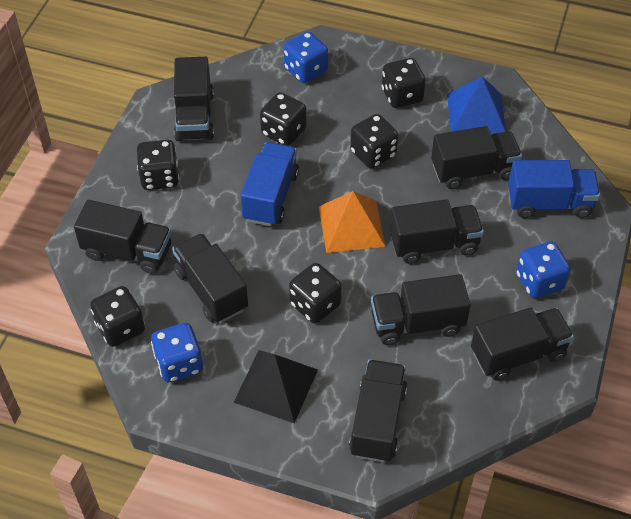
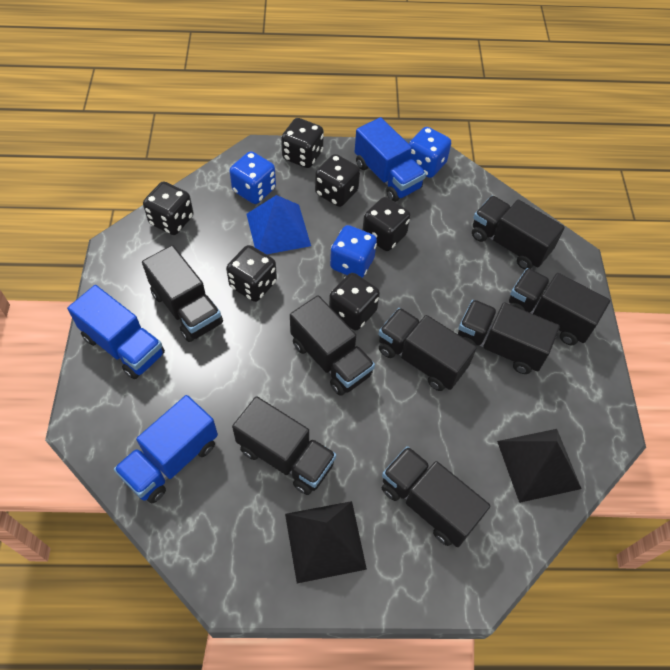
black pyramid: [234,350,318,423] = 1 -> [285,501,367,583] [497,429,582,503] = 2
blue truck: [241,142,299,226] [508,160,600,218] = 2 -> [67,285,165,379] [114,395,218,503] [355,117,426,202] = 3
orange pyramid: [319,191,386,253] = 1 -> none = 0

